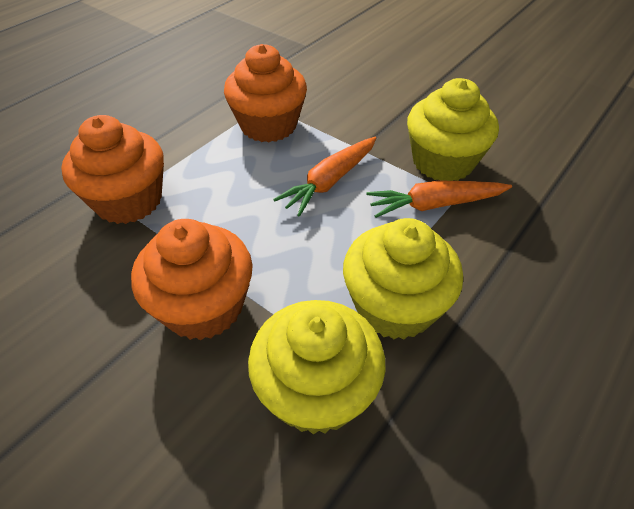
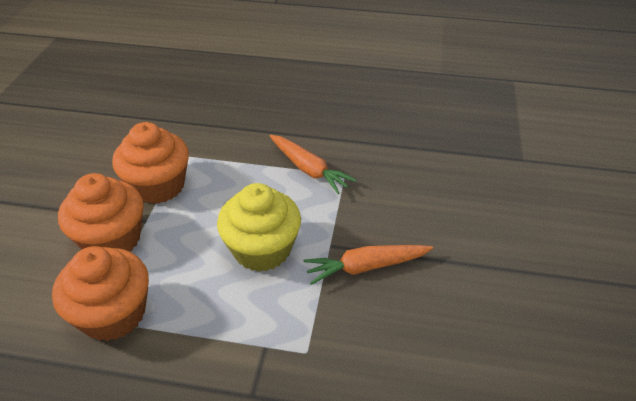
yellow cupcake: [248,300,385,434] [343,218,463,339] [407,78,499,181] = 3 -> [217,183,301,272] = 1

